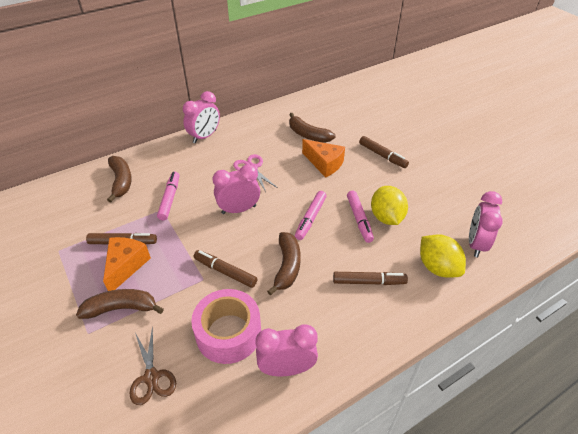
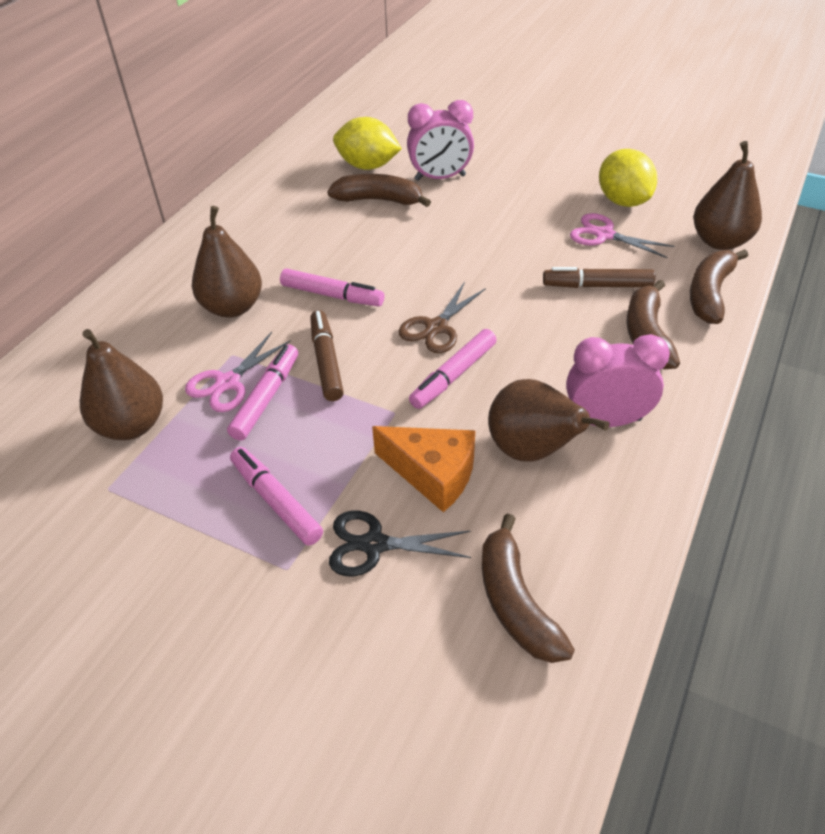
black scissors: none = 0 -> [329,511,471,577] = 1
brown marker: [86,233,157,244] [194,250,257,288] [333,272,408,285] [359,136,409,168] = 4 -> [310,310,344,401] [543,267,655,288] = 2
brown pear: none = 0 -> [80,329,163,440] [192,206,262,317] [488,379,610,462] [693,141,762,250] = 4
orange cheese: [103,237,151,291] [302,139,345,177] = 2 -> [372,426,475,512] = 1
pink clock: [183,91,220,143] [213,164,260,214] [256,324,318,376] [469,191,503,257] = 4 -> [407,100,474,181] [566,334,670,427] = 2
pink marker: [157,172,179,220] [295,191,327,240] [347,190,374,243] = 3 -> [227,344,298,441] [230,447,323,546] [280,269,384,306] [409,329,497,409] = 4
pink scissors: [233,154,278,192] = 1 -> [185,332,291,412] [570,213,675,258] = 2
pink tape: [191,289,261,364] = 1 -> none = 0

